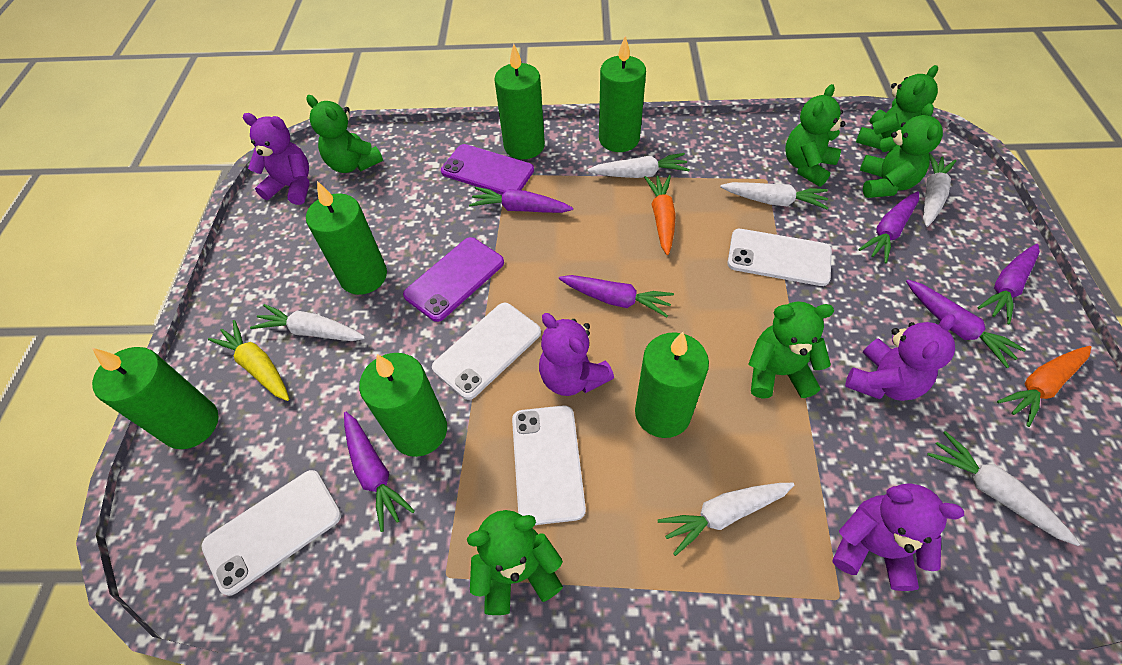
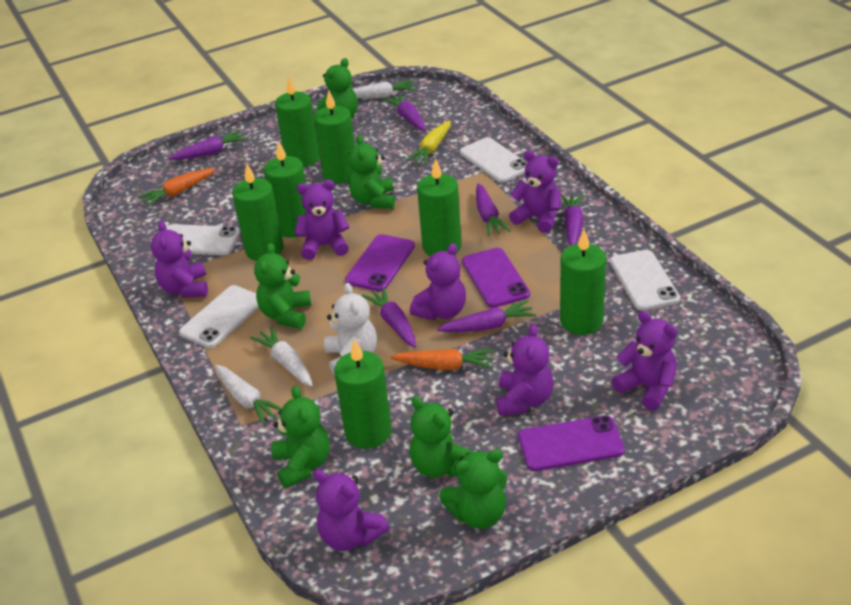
green candle: [92,347,219,449] [306,181,387,295] [359,353,447,457] [495,44,545,159] [599,36,646,152] [635,332,709,438] = 6 -> [232,164,284,261] [264,141,307,238] [275,76,320,168] [314,90,355,183] [334,339,392,449] [417,158,462,256] [560,229,606,335] = 7
purple phone: [403,237,504,322] [441,144,534,195] = 2 -> [345,234,415,292] [462,248,530,308] [518,415,625,471] = 3
purple teddy bear: [243,113,309,205] [539,313,614,396] [832,483,964,591] [845,315,955,401] = 4 -> [151,221,208,298] [295,180,349,260] [313,469,390,551] [410,243,466,320] [496,324,553,416] [509,150,561,233] [612,311,678,411] = 7
white carrot: [250,304,365,341] [587,153,690,178] [657,483,794,556] [720,182,829,210] [923,153,957,227] [927,431,1080,546] = 6 -> [215,365,282,425] [250,326,313,387] [353,80,416,98] = 3
white teddy bear: none = 0 -> [324,283,377,376] = 1

